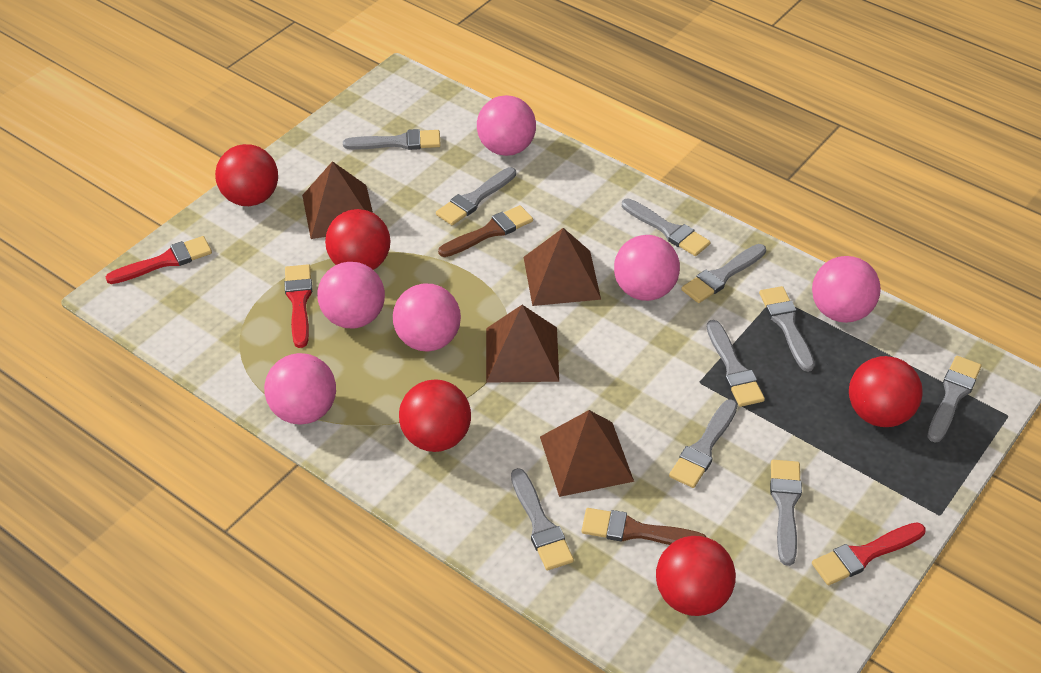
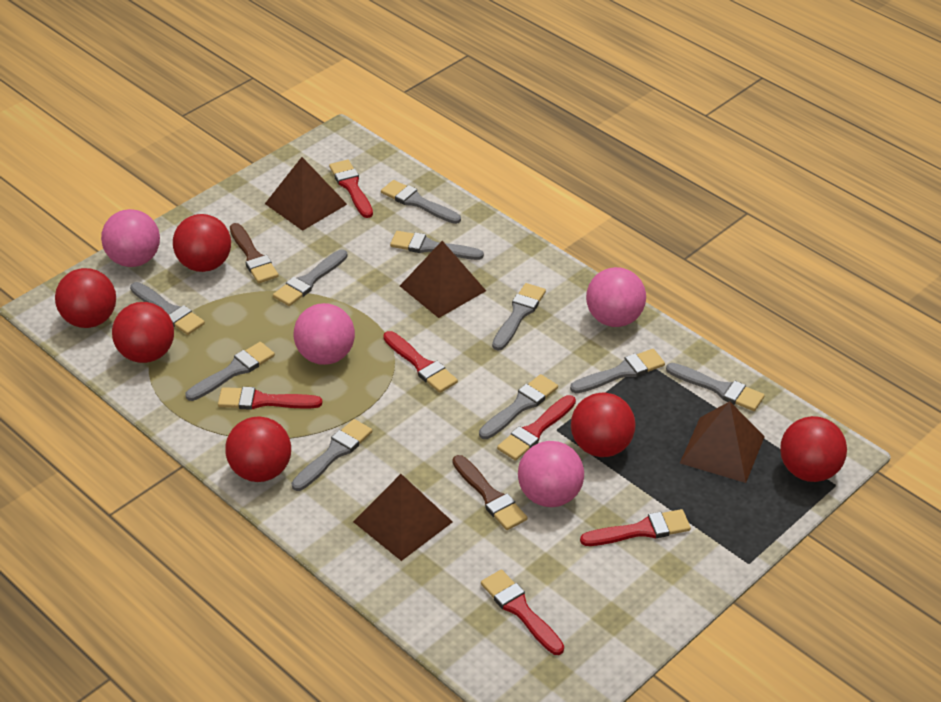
pink ball: [264,353,336,425] [317,262,385,329] [393,283,461,352] [477,95,536,156] [614,235,680,301] [812,256,881,323] = 6 -> [101,209,160,267] [294,303,355,365] [518,441,584,507] [586,267,646,327] = 4
red ball: [215,144,278,206] [325,209,390,270] [399,379,471,452] [656,536,736,616] [849,356,923,427] = 5 -> [55,268,116,328] [112,302,174,363] [173,214,231,272] [225,416,291,482] [571,393,636,457] [780,416,847,482] = 6
red brush: [106,236,212,284] [284,264,312,348] [812,522,926,585] = 3 -> [218,387,322,410] [329,160,373,218] [383,331,458,393] [481,570,564,655] [497,395,576,461] [580,509,691,546] = 6

